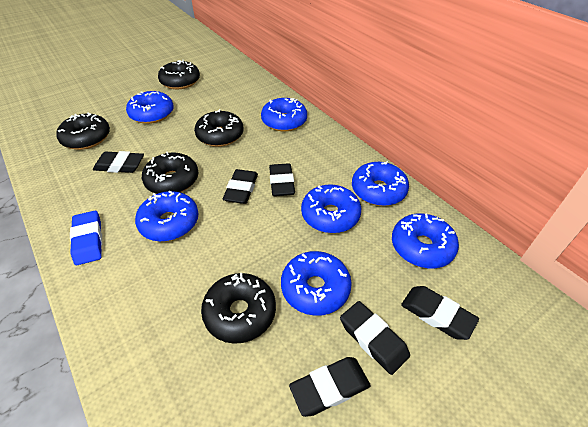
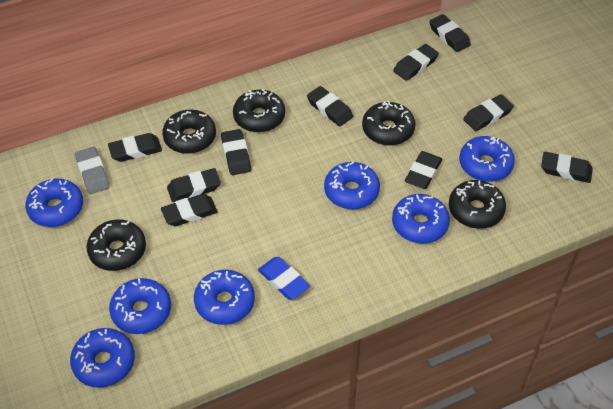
black eraser: [93,151,144,173] [223,169,258,204] [269,163,295,196] [289,357,371,417] [340,301,410,375] [401,286,479,340] = 6 -> [108,133,162,162] [161,194,218,226] [167,168,221,202] [221,129,251,175] [307,86,353,126] [393,44,439,81] [405,151,442,189] [429,14,471,52] [463,94,514,131] [541,152,593,183] = 10
grey eraser: none = 0 -> [75,147,110,194] = 1

